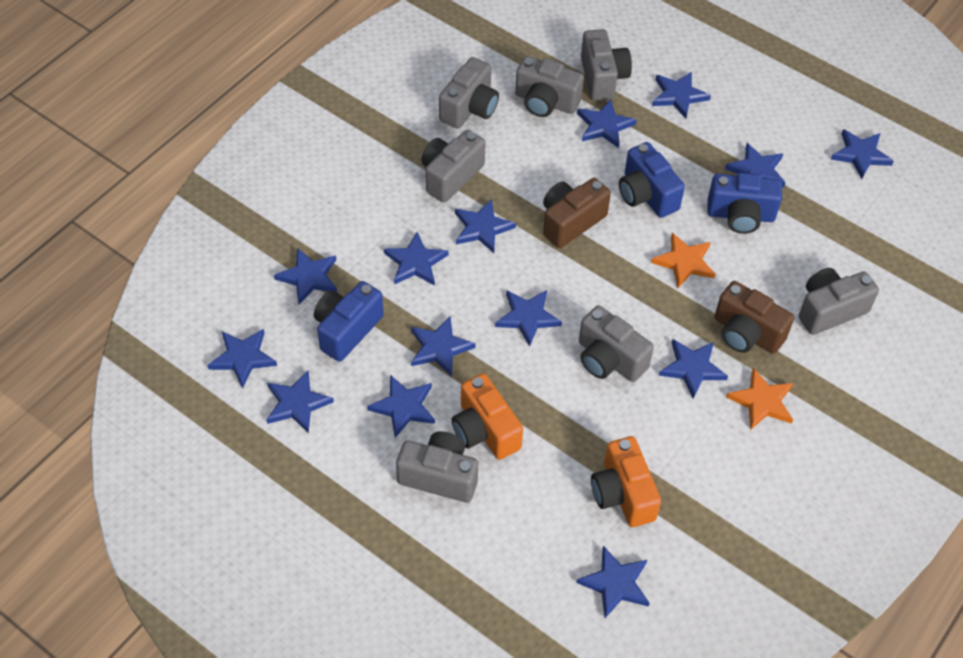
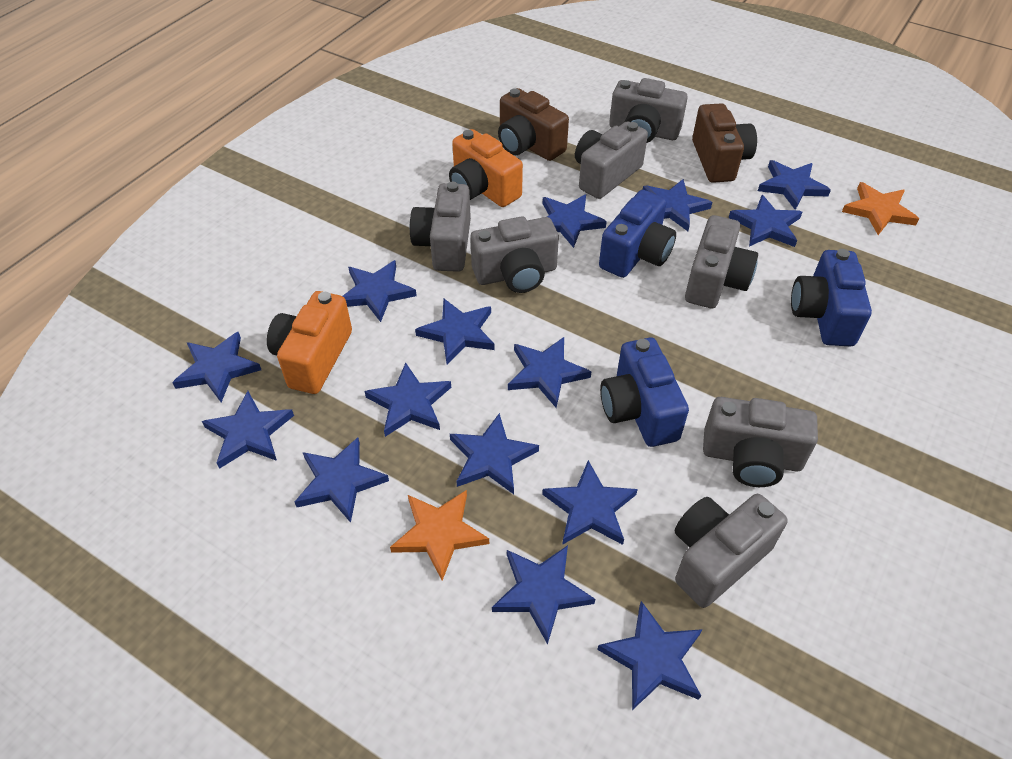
blue star: [207,329,277,389] [266,370,334,434] [274,248,337,304] [367,375,435,438] [384,232,448,286] [411,317,476,377] [455,199,516,253] [495,290,562,347] [576,546,649,618] [577,99,637,148] [652,72,711,119] [659,339,728,398] [725,143,786,187] [831,129,894,179] = 14 -> [172,332,261,403] [202,391,294,469] [295,437,389,523] [343,260,417,322] [364,363,451,437] [415,299,495,365] [450,413,539,494] [492,545,595,645] [508,337,592,408] [542,460,638,545] [543,195,607,248] [597,601,703,710] [643,179,712,231] [728,195,802,247] [758,160,831,210] = 15

